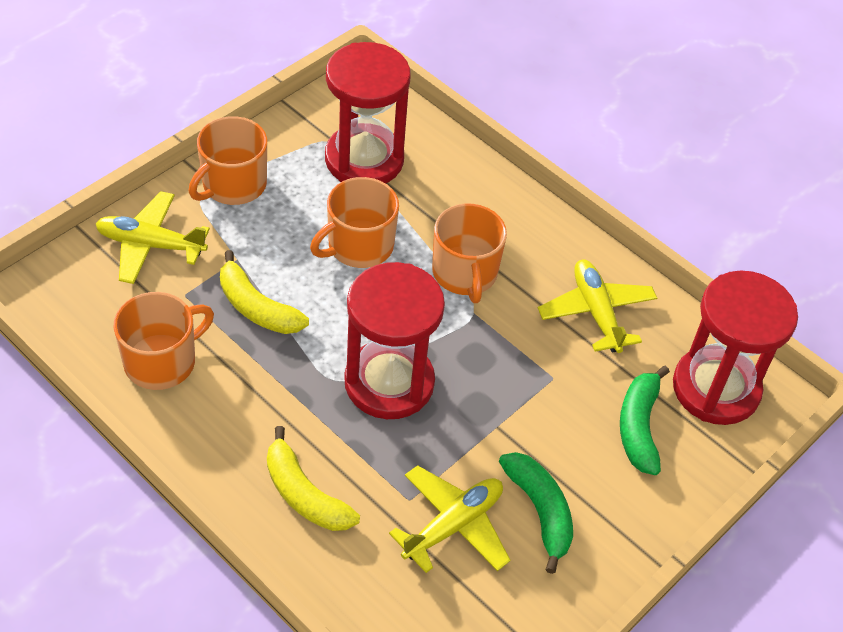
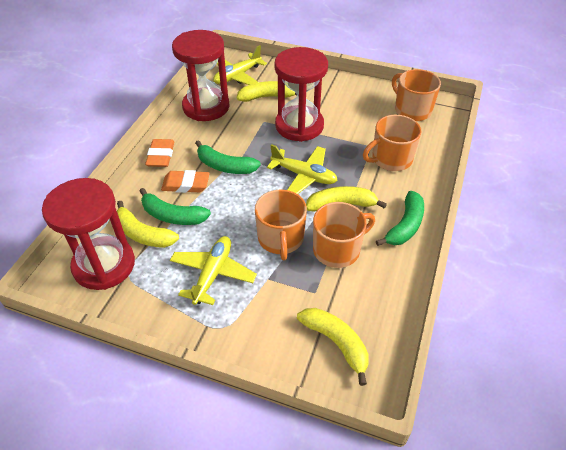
green banana: [499,452,573,574] [620,366,670,475] = 2 -> [140,188,211,225] [195,140,261,174] [376,191,424,246] = 3
orange eraser: none = 0 -> [145,139,174,167] [161,170,210,193] = 2
yellow banana: [220,250,309,334] [267,426,360,531] = 2 -> [117,201,179,248] [237,81,297,102] [297,308,369,386] [306,186,387,212] = 4

